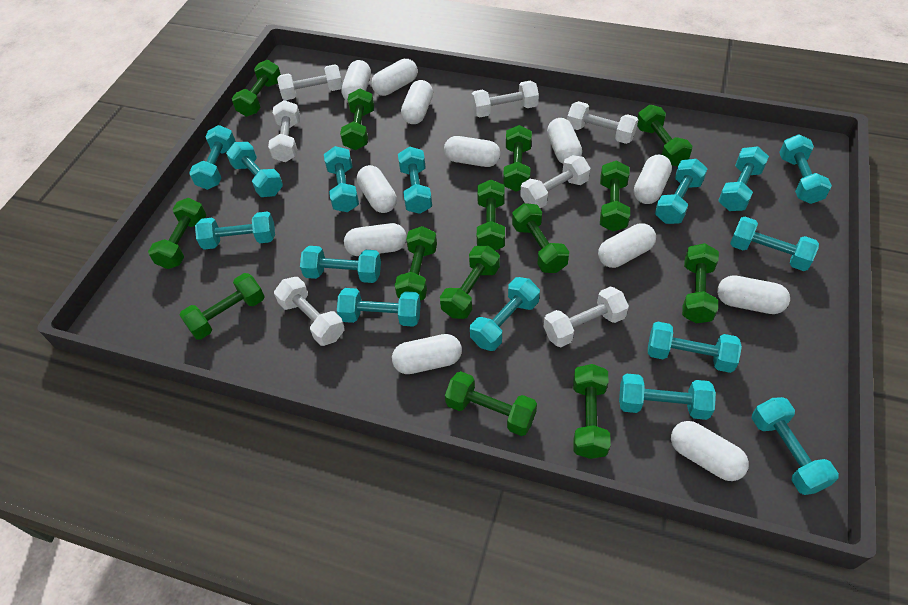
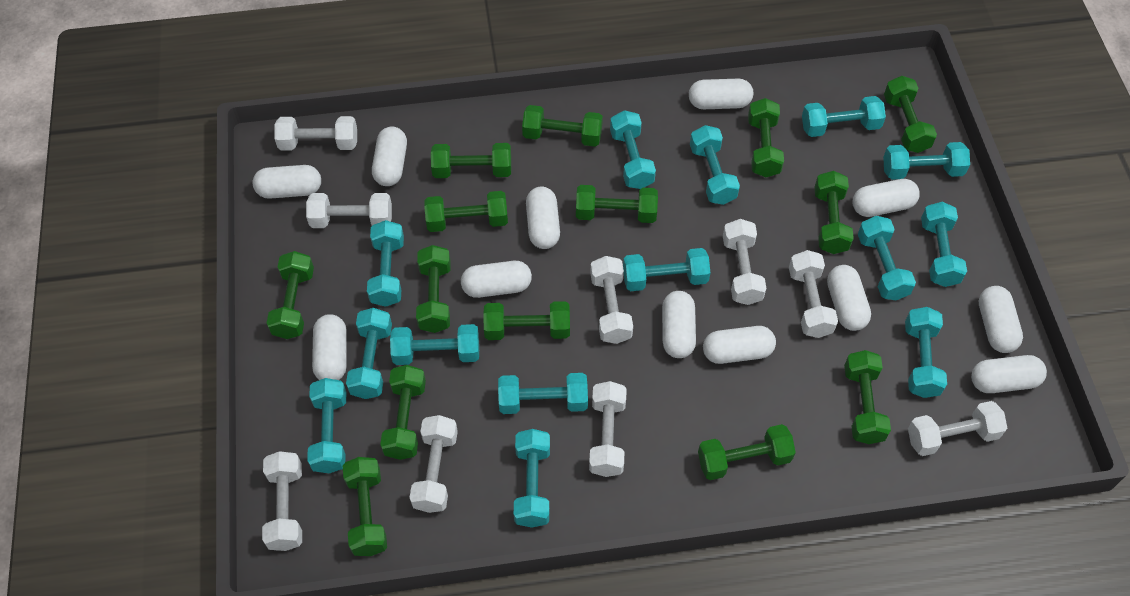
turquoise dumbbell: [189,125,236,190] [195,212,275,250] [226,142,283,197] [300,246,381,283] [324,146,359,212] [337,288,421,327] [398,147,432,214] [470,277,540,351] [619,374,716,420] [648,321,742,373] [655,159,707,224] [718,146,769,211] [730,217,819,271] [752,397,839,495] [779,134,832,204] = 15 -> [307,378,346,473] [346,308,392,399] [367,220,404,307] [390,324,479,365] [498,373,588,414] [514,429,550,528] [610,110,656,189] [623,248,710,291] [690,125,740,205] [802,96,886,137] [858,216,916,300] [883,142,970,180] [905,307,947,398] [921,202,967,287] = 14
white dumbbell: [268,100,300,162] [274,277,345,346] [277,64,342,100] [471,81,539,117] [520,155,591,208] [544,286,629,347] [567,101,639,144] = 7 -> [262,451,302,551] [274,116,357,150] [306,193,392,228] [410,415,458,513] [589,381,627,477] [590,256,633,344] [723,219,767,305] [789,250,838,338] [908,401,1008,456] = 9

